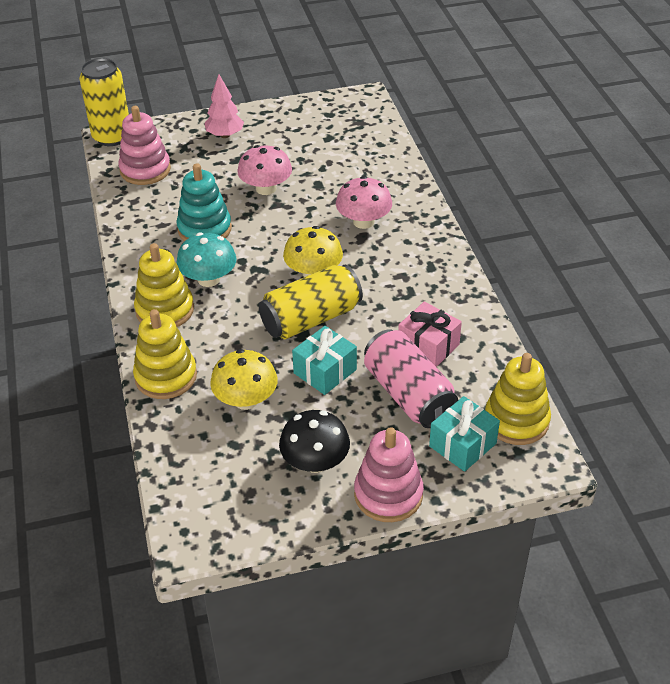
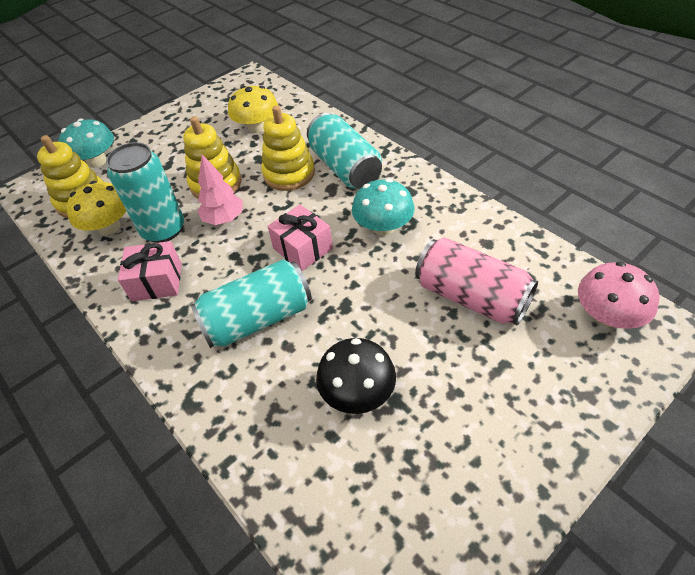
pink gift: [398,302,462,367] = 1 -> [118,241,181,301] [267,204,333,271] = 2
pink mushroom: [237,145,292,195] [336,176,392,229] = 2 -> [578,262,659,329] = 1
pink stacking toy: [118,106,171,185] [354,427,424,522] = 2 -> none = 0
turquoise can: none = 0 -> [106,142,184,243] [190,260,312,348] [307,113,382,189] = 3
turquoise gift: [292,326,357,395] [429,396,500,472] = 2 -> none = 0
turquoise mushroom: [176,233,236,287] = 1 -> [58,119,114,168] [352,179,415,236] = 2
turquoise stacking toy: [177,163,232,241] = 1 -> none = 0
yellow can: [79,58,129,146] [259,265,363,339] = 2 -> none = 0

